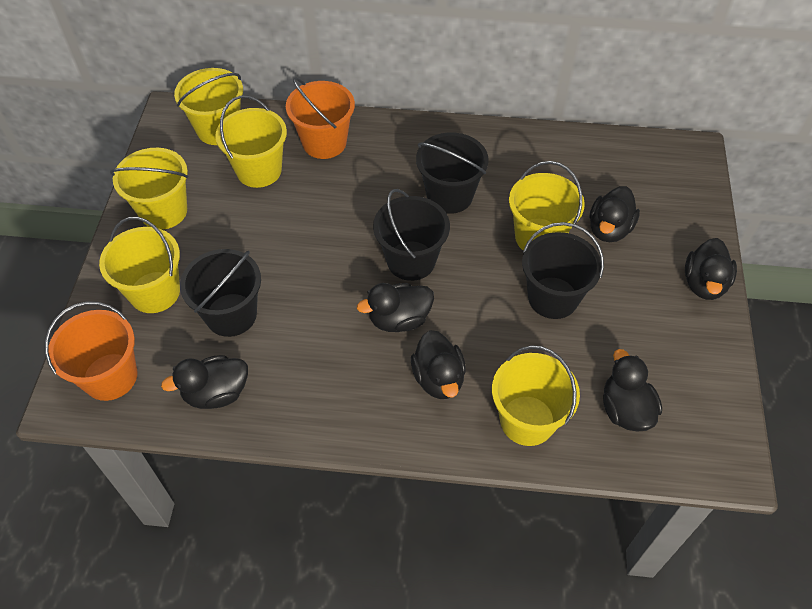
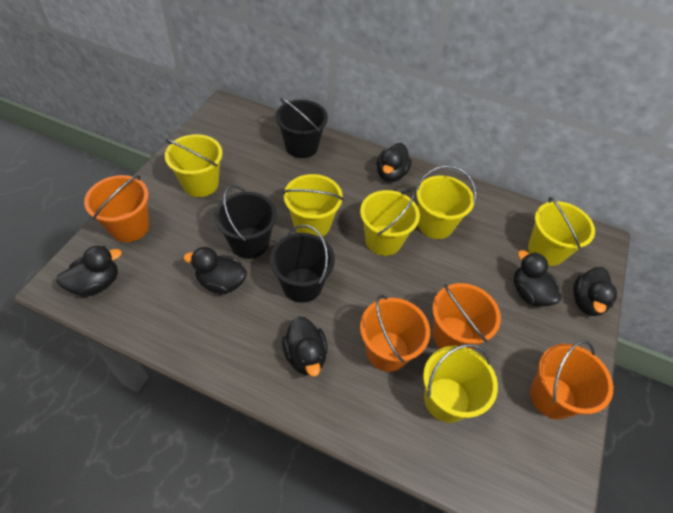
black bucket: [180,249,261,337] [373,189,450,281] [416,132,489,214] [522,222,604,319] = 4 -> [215,185,277,259] [270,225,335,303] [276,98,328,158] = 3
orange bucket: [45,301,137,401] [286,77,355,159] = 2 -> [84,175,149,242] [360,295,430,372] [432,283,501,349] [530,340,613,419] = 4

